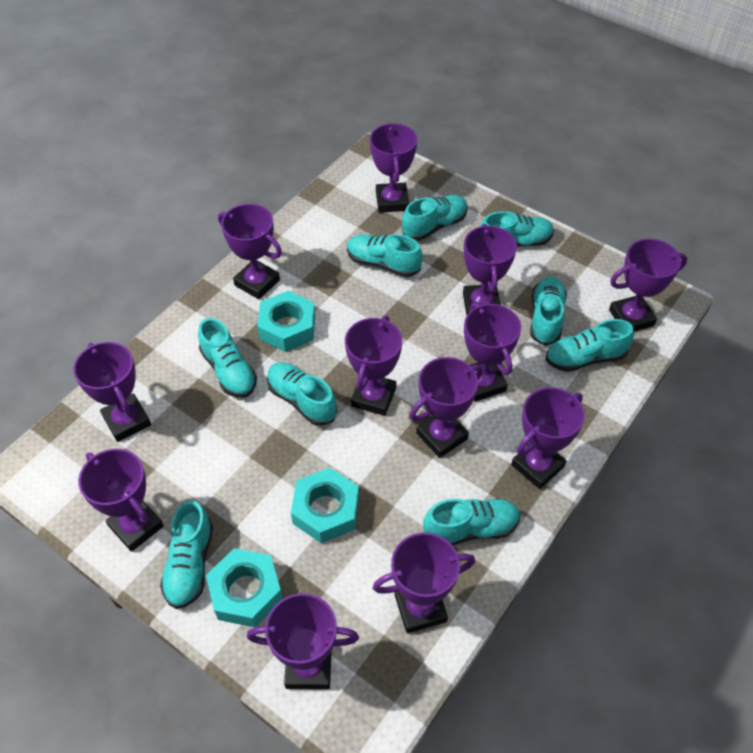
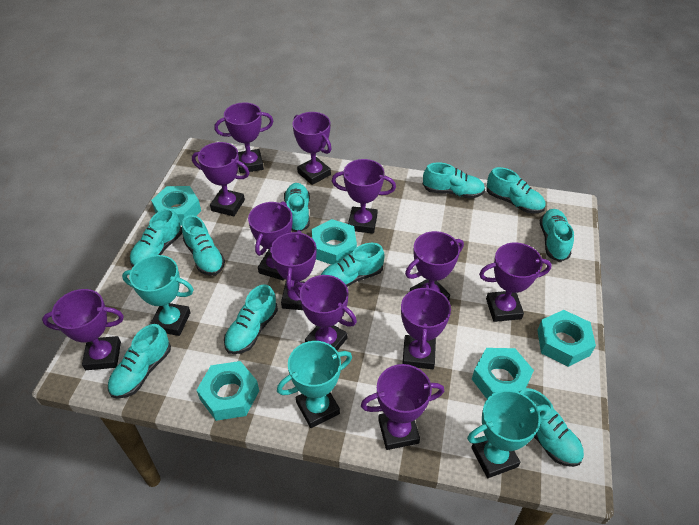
turquoise nut: [206,548,283,627] [257,291,315,352] [291,468,359,543] = 3 -> [151,186,201,226] [197,361,259,421] [312,219,357,265] [472,348,534,399] [537,310,596,367] = 5
turquoise shoe: [160,500,213,609] [198,318,257,398] [267,362,337,426] [347,234,423,277] [402,195,468,241] [423,498,520,546] [480,211,554,247] [530,277,567,346] [545,319,634,372] = 9 -> [108,324,171,399] [130,208,182,267] [182,215,225,276] [224,284,278,354] [284,183,310,232] [321,243,385,287] [423,162,485,199] [487,167,546,214] [519,388,584,467] [540,209,574,262] = 10
turquoise trophy: none = 0 -> [122,255,194,336] [277,341,352,428] [467,390,547,478] = 3

